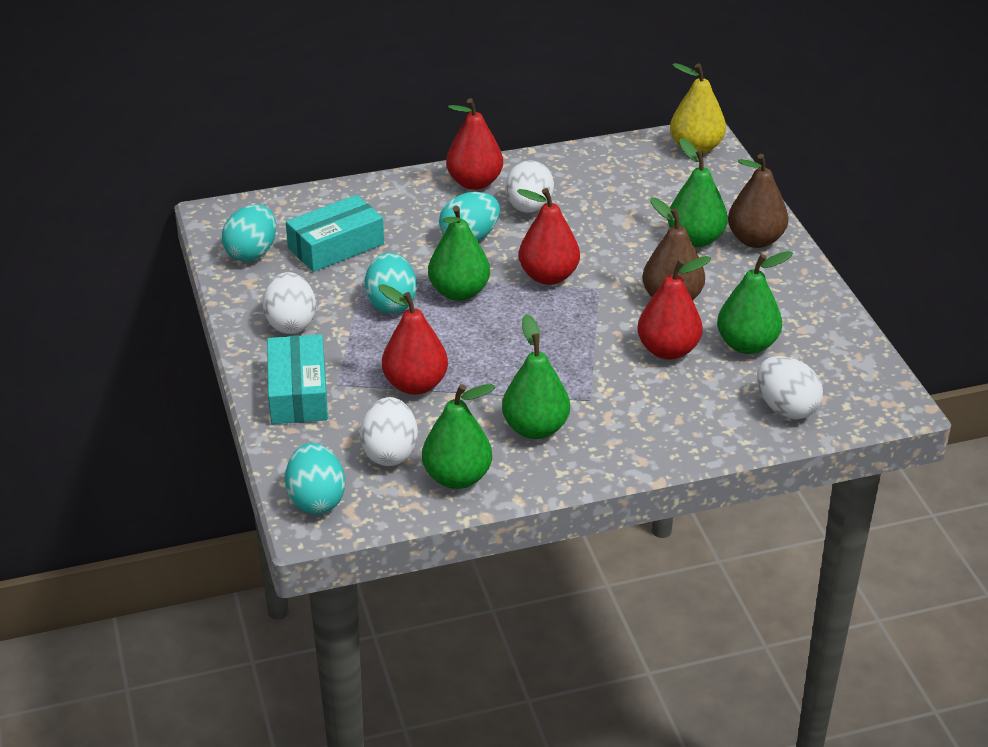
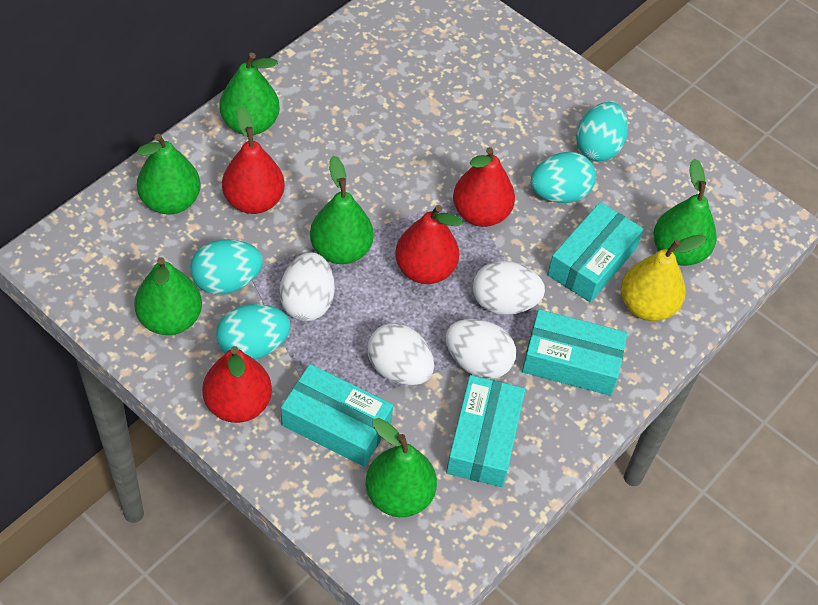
brown pear: [642,197,705,300] [728,154,788,248] = 2 -> none = 0
green pear: [422,384,495,489] [428,206,490,301] [502,314,570,439] [667,138,728,247] [717,251,793,354] = 5 -> [134,257,202,335] [137,134,201,215] [219,53,280,135] [310,155,374,264] [366,418,437,517] [653,158,717,266] = 6
turquoise box: [267,334,328,424] [286,195,384,272] = 2 -> [281,364,393,467] [446,375,525,487] [522,309,628,396] [547,202,644,303] = 4

